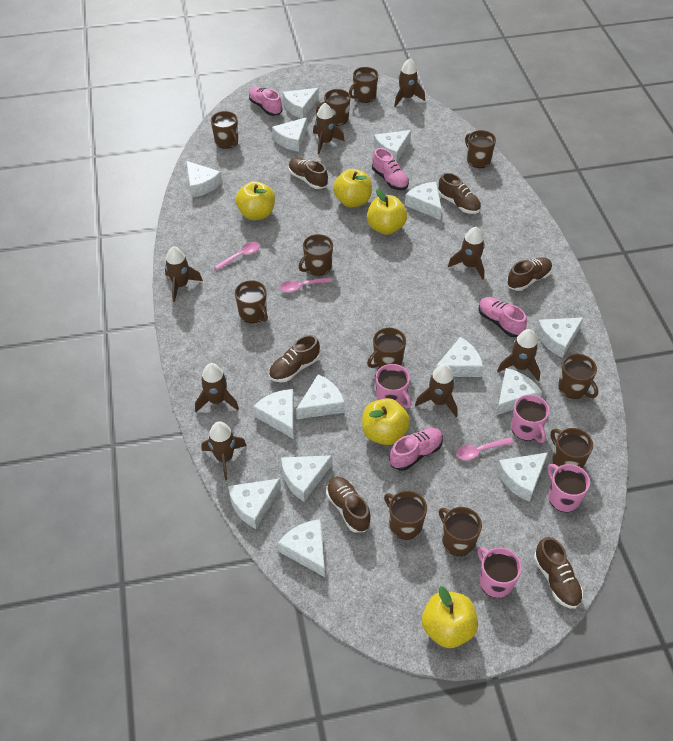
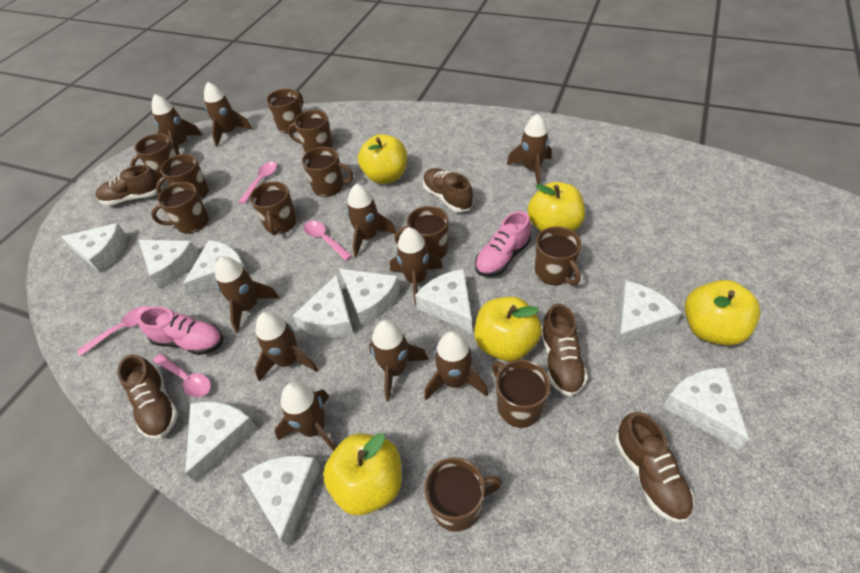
brown rocket: [165,246,203,302] [195,363,239,412] [201,421,247,480] [313,103,345,154] [394,58,425,107] [415,364,458,417] [448,227,485,280] [497,329,540,381] = 8 -> [152,94,202,155] [204,82,252,147] [215,256,279,333] [254,312,318,382] [275,382,336,451] [347,184,396,258] [369,320,428,402] [390,227,443,305] [424,331,488,400] [507,113,552,184] = 10
brown shoe: [269,335,320,382] [288,158,328,189] [326,476,371,533] [438,173,481,214] [507,257,552,291] [534,537,583,609] = 6 -> [96,165,163,206] [117,354,178,439] [423,168,473,212] [541,304,588,396] [615,412,694,523] = 5
pink mug: [376,364,412,408] [477,547,522,598] [511,394,549,443] [547,464,590,512] = 4 -> none = 0
pink shoe: [249,86,282,116] [372,148,409,190] [389,428,443,471] [479,297,527,337] = 4 -> [137,306,223,355] [475,211,531,277] = 2
pink spoon: [214,242,260,270] [280,277,333,292] [456,437,514,460] = 3 -> [77,306,149,357] [153,354,211,397] [239,162,277,204] [304,221,352,261] = 4
white cheese: [186,161,222,198] [228,478,281,529] [253,389,294,439] [272,117,307,152] [278,519,325,577] [281,455,332,502] [283,88,319,119] [296,374,345,419] [374,130,411,162] [405,182,442,220] [435,337,483,377] [496,368,542,415] [496,452,548,502] [536,317,584,358] = 14 -> [62,223,128,273] [139,240,199,289] [183,240,247,297] [185,402,258,483] [242,455,320,547] [293,274,354,338] [340,269,400,326] [415,269,472,333] [616,281,682,347] [663,367,749,450] = 10

